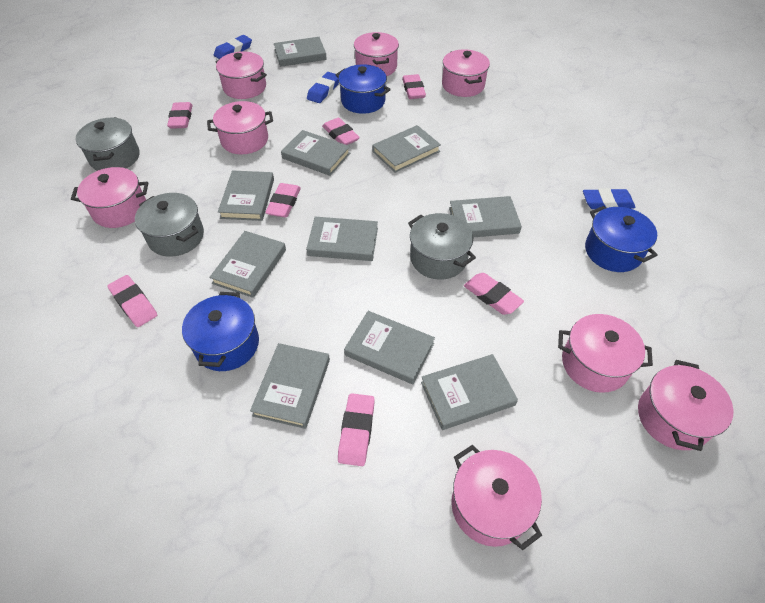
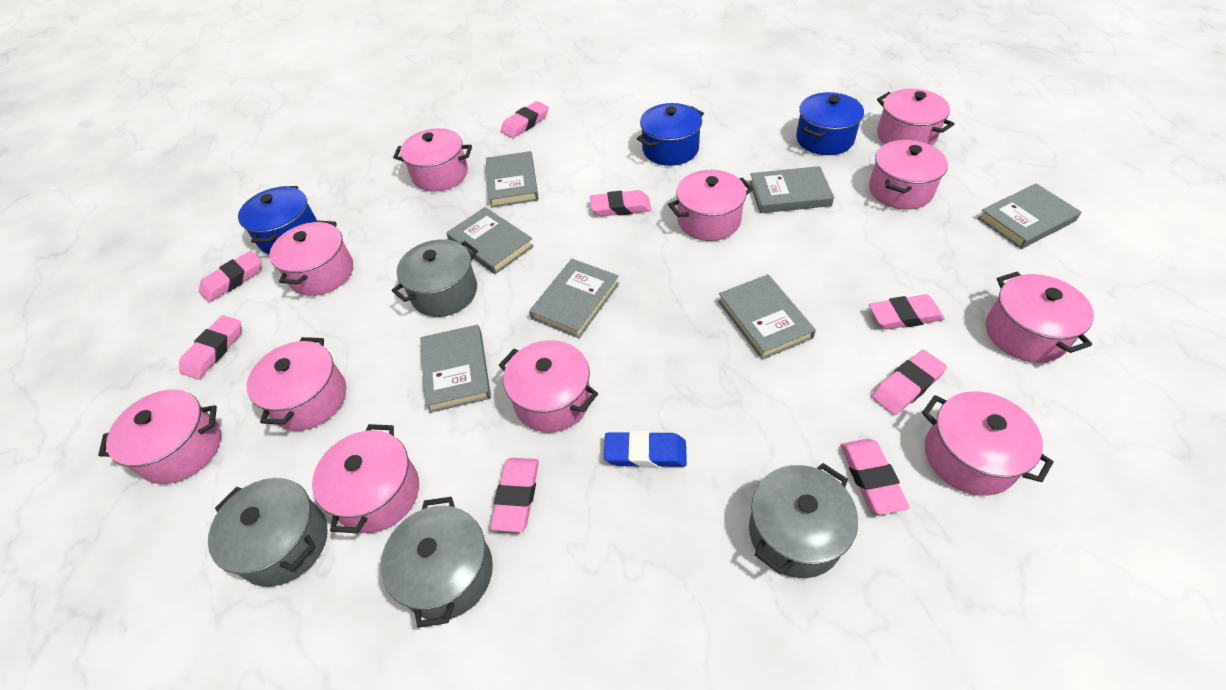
blue eraser: [214,35,252,59] [307,72,339,103] [583,188,636,209] = 3 -> [604,431,687,468] = 1
grey book: [209,231,286,298] [218,170,274,221] [250,343,330,429] [274,37,327,67] [281,130,350,176] [306,217,378,261] [344,311,435,384] [372,125,441,173] [421,354,518,430] [449,196,522,237] = 10 -> [420,325,491,413] [446,207,534,274] [486,151,539,208] [529,259,619,338] [718,274,816,360] [749,166,834,213] [978,183,1081,249] = 7
grey pot: [76,117,140,171] [135,193,204,257] [408,213,476,280] = 3 -> [208,478,327,587] [381,497,493,628] [392,239,478,317] [749,463,858,578] = 4
pink eraser: [107,275,157,327] [167,102,193,129] [265,183,301,217] [322,118,360,145] [338,393,375,466] [402,74,426,99] [464,273,524,315] = 7 -> [179,315,241,379] [199,251,262,302] [490,458,539,532] [501,101,549,138] [590,190,651,216] [841,439,910,515] [869,294,944,329] [871,350,947,415] = 8
pink pot: [71,167,148,228] [207,101,273,154] [215,51,267,99] [354,32,399,76] [442,49,490,97] [451,445,542,550] [558,314,653,393] [638,360,733,451] = 8 -> [98,389,221,484] [246,337,346,430] [270,221,353,296] [312,424,419,533] [393,128,472,192] [499,340,598,432] [668,170,753,241] [869,140,948,210] [877,89,954,146] [922,391,1054,496] [986,272,1094,363] = 11

